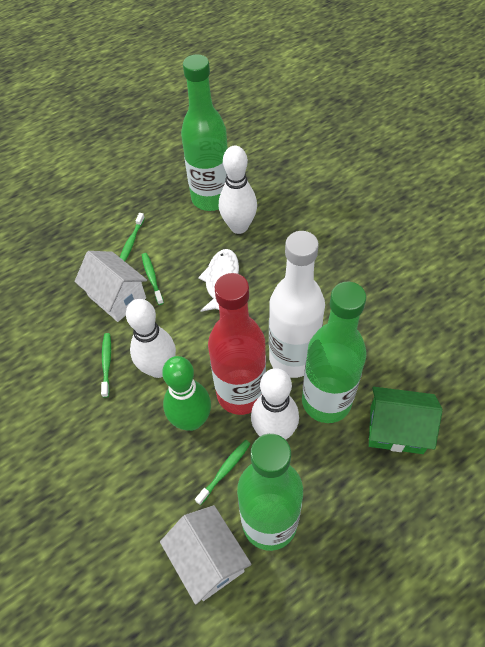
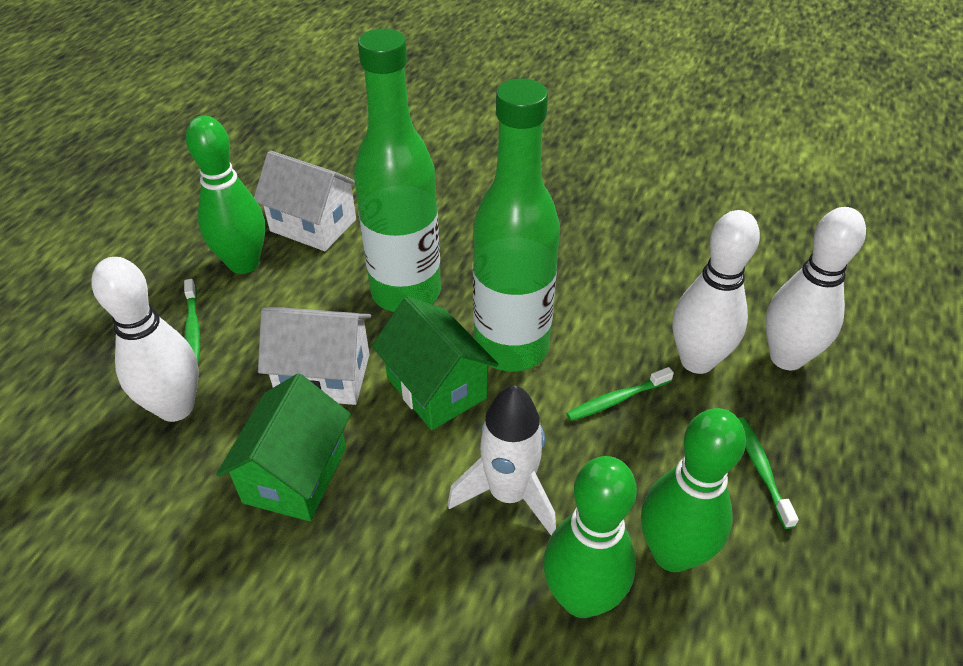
green bottle: [181,54,228,211] [237,434,303,551] [302,282,367,423] = 3 -> [354,29,441,312] [473,78,560,372] = 2
green bowling pin: [162,356,211,431] = 1 -> [186,116,265,274] [543,456,637,618] [641,408,746,572] = 3
green house: [369,387,442,454] = 1 -> [216,374,351,521] [372,296,498,430] = 2
green toothbrush: [101,333,111,398] [120,213,145,261] [142,253,164,305] [195,440,250,505] = 4 -> [184,279,200,363] [566,367,674,421] [738,417,799,529] = 3
red bottle: [208,273,266,415] = 1 -> none = 0
white bottle: [269,231,325,378] = 1 -> none = 0
white fish: [198,249,239,312] = 1 -> none = 0
white rocket: none = 0 -> [448,385,556,535] = 1

